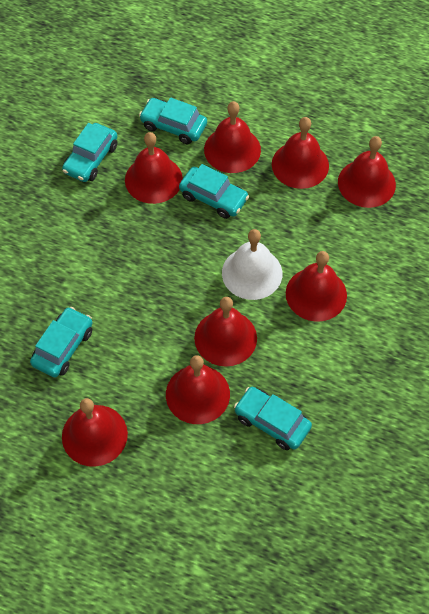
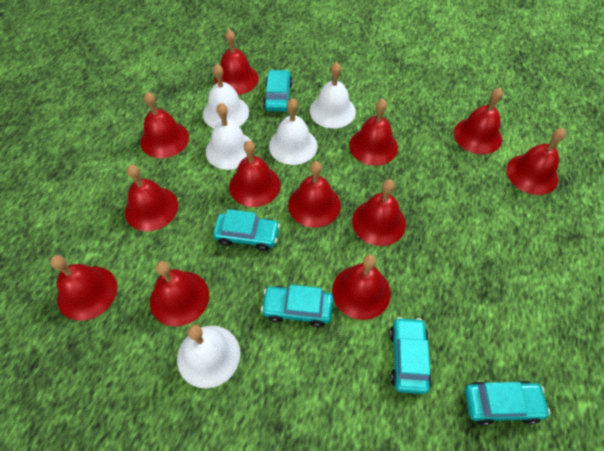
red bell: [62,398,128,467] [125,132,183,204] [166,355,230,424] [194,297,257,367] [204,101,261,173] [272,117,329,189] [286,251,347,322] [338,136,396,208] = 8 -> [50,255,117,321] [125,165,178,231] [140,92,189,158] [150,261,209,327] [215,29,259,95] [229,140,280,207] [288,161,341,228] [332,254,391,320] [349,99,398,166] [352,179,406,246] [454,88,503,154] [506,128,566,195] = 12
white bell: [222,229,282,300] = 1 -> [177,325,240,388] [203,64,249,128] [206,103,251,170] [269,98,317,165] [310,62,356,128] = 5

